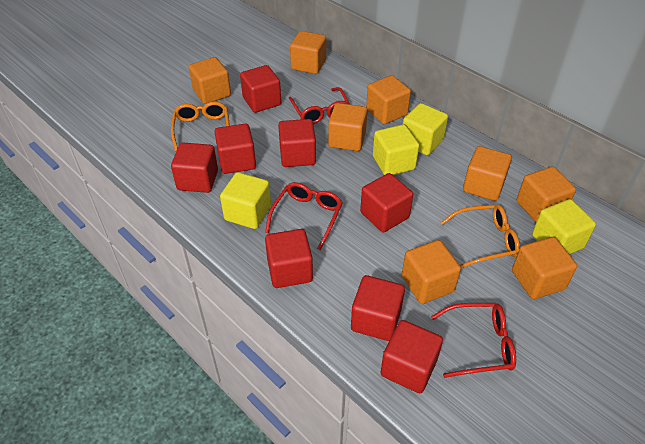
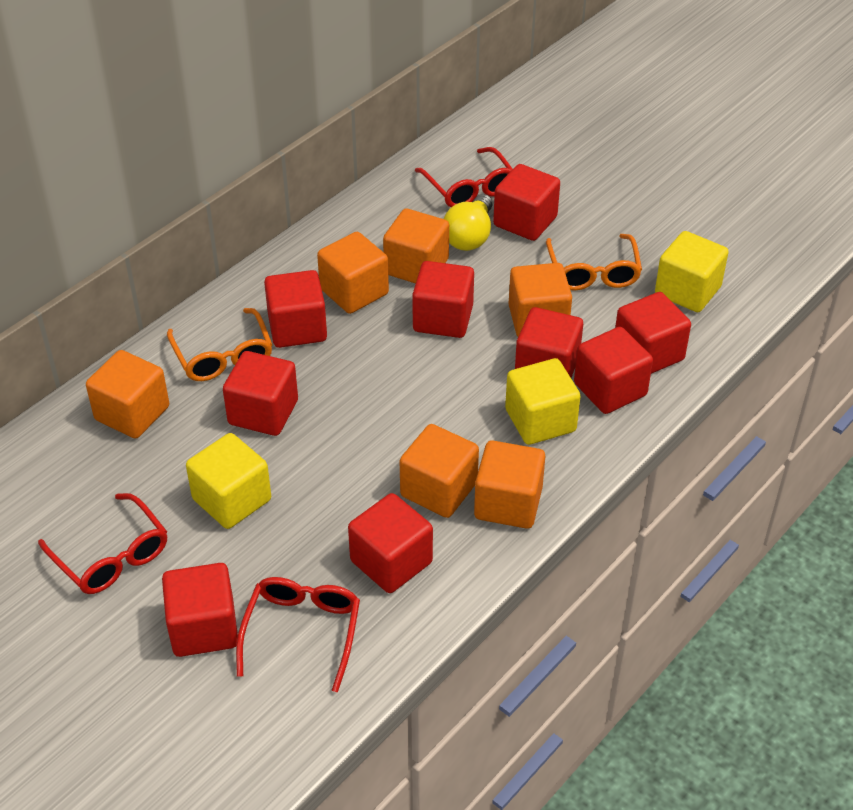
orange cube: [189,57,231,104] [290,31,326,74] [328,103,367,151] [366,75,411,124] [402,240,461,304] [463,146,512,201] [512,237,577,299] [517,166,576,222] = 8 -> [86,350,169,439] [317,232,389,314] [383,209,449,284] [400,424,479,518] [474,440,545,529] [509,263,572,337] = 6
red cube: [171,143,218,193] [215,124,256,174] [240,65,281,113] [265,229,313,288] [278,119,316,167] [351,275,405,341] [360,173,413,232] [380,320,443,393] = 8 -> [162,563,238,657] [223,351,298,436] [264,270,327,348] [348,493,433,593] [412,261,474,338] [493,164,560,241] [515,307,583,377] [574,327,653,414] [615,292,691,374] = 9
yellow cube: [220,172,271,229] [373,124,419,175] [403,103,448,155] [532,199,596,254] = 4 -> [186,433,271,529] [505,358,581,445] [655,231,729,312] = 3
yellow light bulb: none = 0 -> [444,194,492,251] = 1

